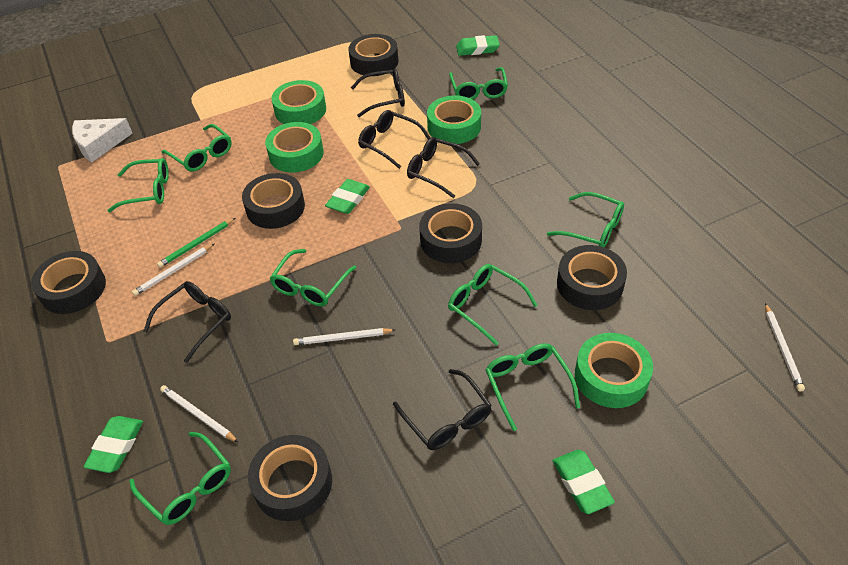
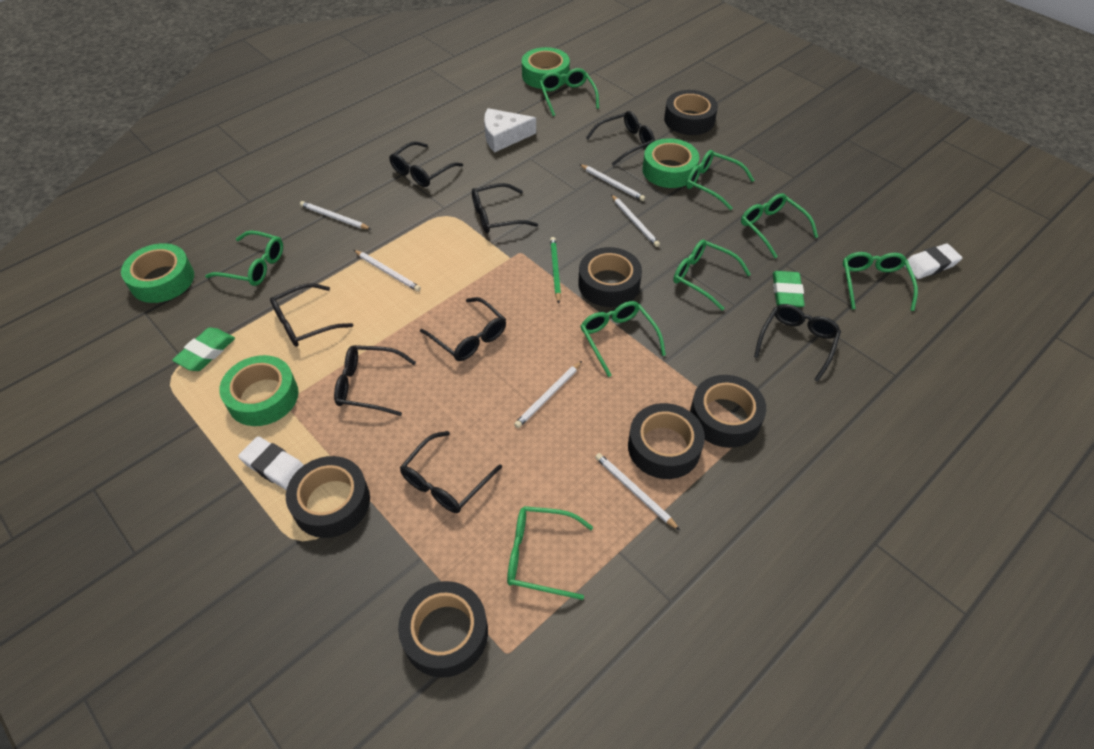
black glasses: [144,281,231,363] [351,68,405,117] [358,110,430,169] [393,369,492,450] [407,137,480,198] = 5 -> [270,283,353,346] [334,345,416,416] [389,141,463,187] [400,431,502,513] [420,297,506,361] [472,183,538,233] [586,111,655,166] [754,304,841,381] = 8
green eraser: [84,416,143,473] [325,179,370,214] [456,35,500,56] [553,450,615,514] = 4 -> [172,327,235,371] [773,271,805,307] = 2
white eraser: none = 0 -> [238,436,304,490] [904,244,962,279] = 2
white pencil: [132,244,214,296] [160,385,239,443] [293,328,395,345] [765,303,805,392] = 4 -> [300,201,371,230] [354,250,421,292] [514,361,582,428] [579,164,645,201] [595,453,680,530] [611,194,660,247] = 6

